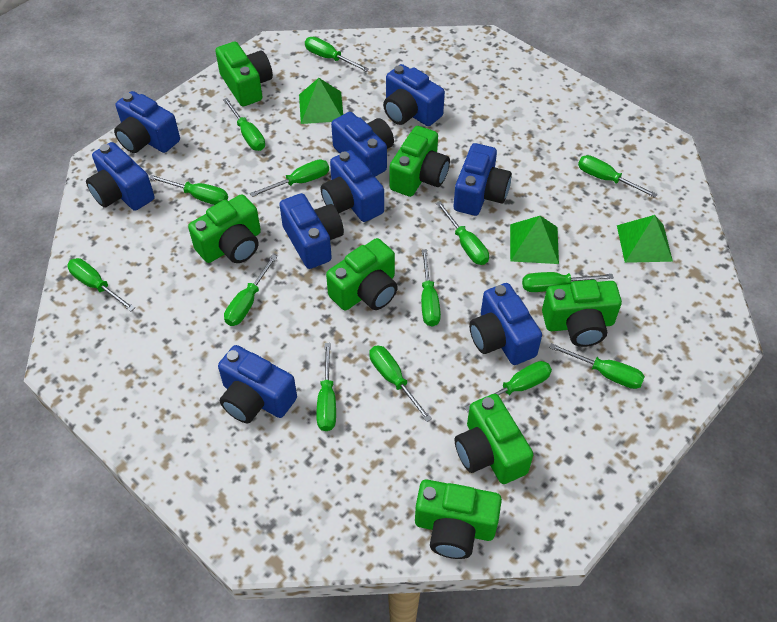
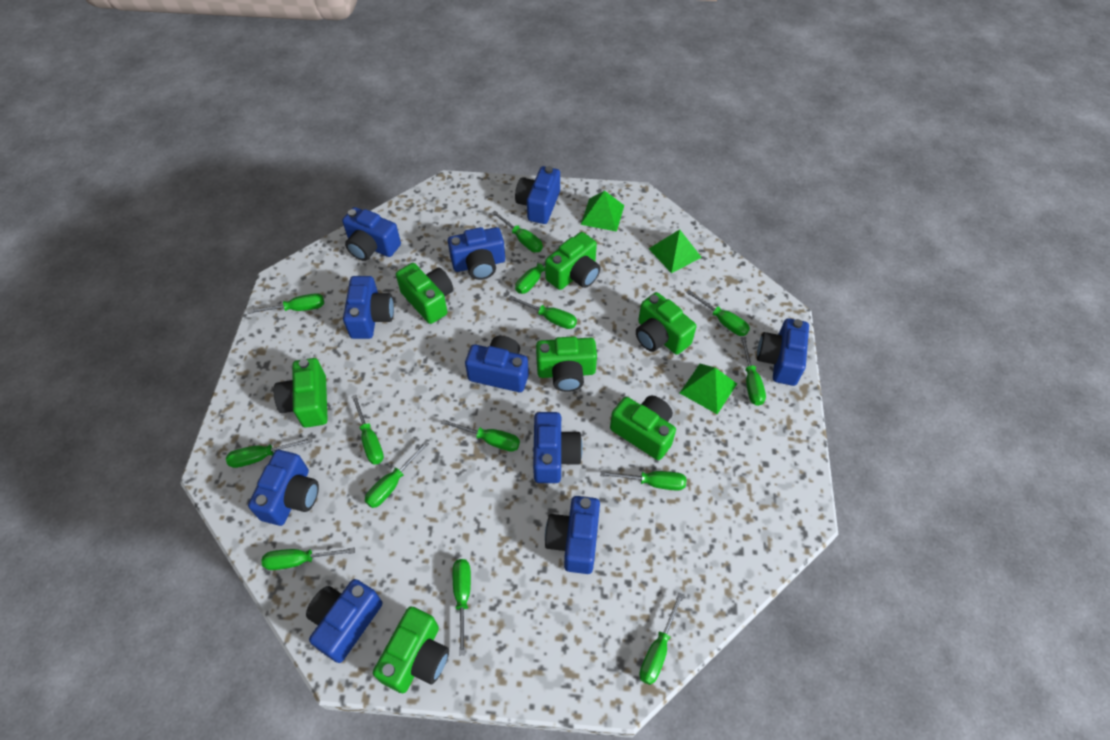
blue camera: [86,142,154,211] [114,91,180,153] [218,345,297,424] [279,193,344,269] [321,150,384,222] [331,112,394,177] [383,64,445,126] [454,143,512,216] [469,283,542,365] = 9 -> [248,450,319,526] [306,579,382,663] [342,207,401,261] [343,276,394,339] [448,227,505,280] [465,336,529,392] [515,166,560,224] [533,412,583,483] [545,496,600,574] [757,318,809,386] = 10

